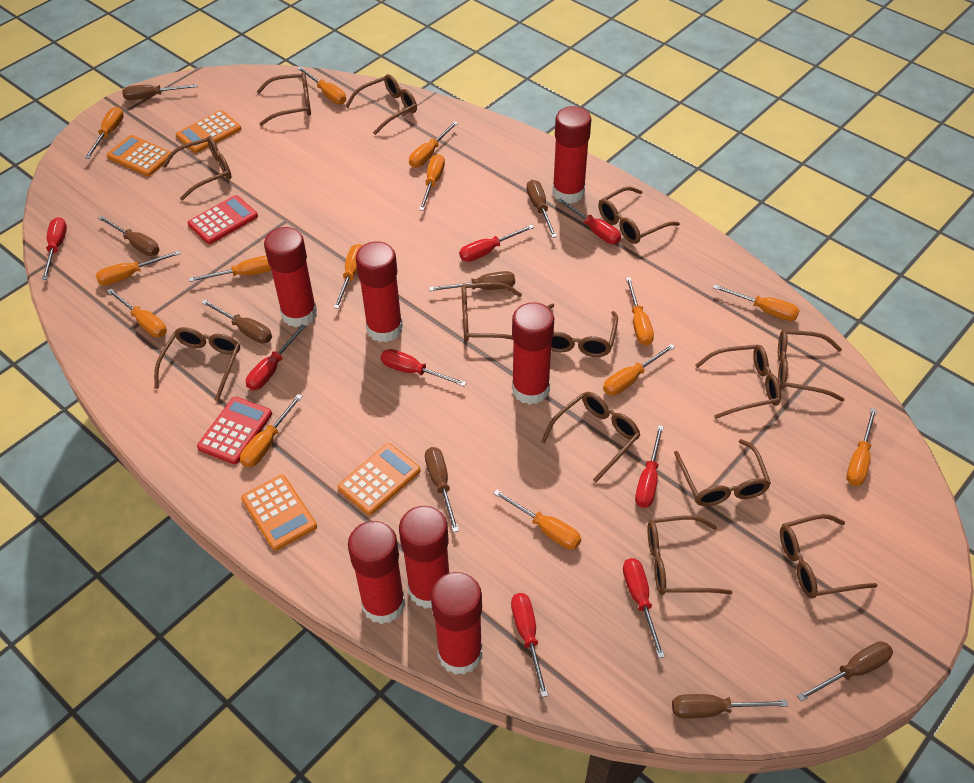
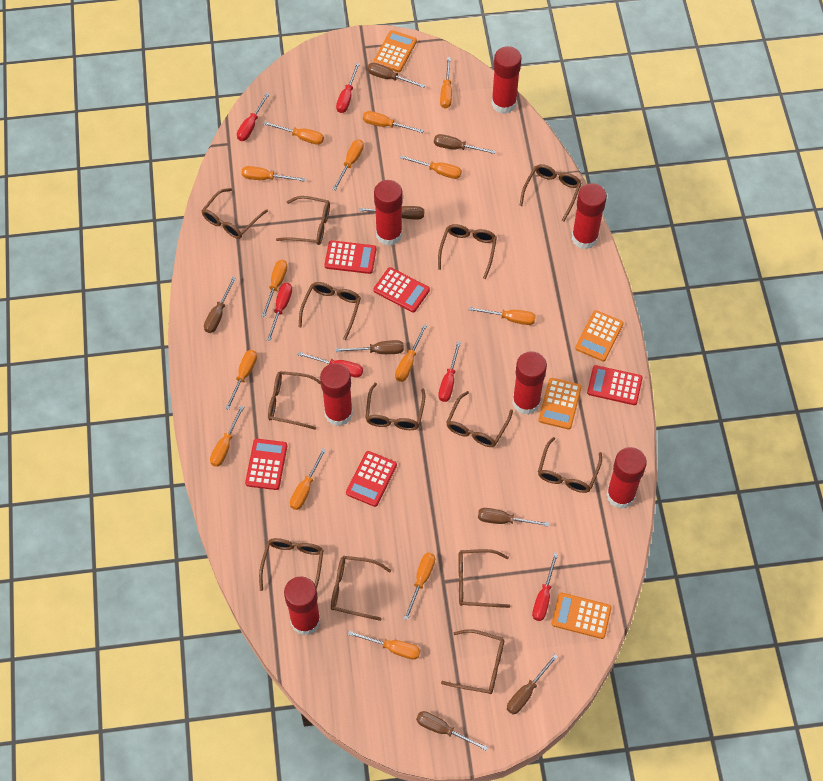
red calculator: [188,195,258,244] [197,396,272,464] = 2 -> [245,439,287,490] [325,240,376,274] [346,451,397,507] [373,267,430,312] [587,365,643,405] = 5
red screwdriver: [42,217,67,280] [246,325,306,390] [381,349,466,386] [459,224,534,262] [511,593,548,697] [557,198,621,244] [623,558,665,658] [635,425,664,508] = 8 -> [237,93,270,141] [267,283,292,341] [298,352,363,378] [336,63,360,113] [438,341,461,402] [532,553,558,621] = 6

